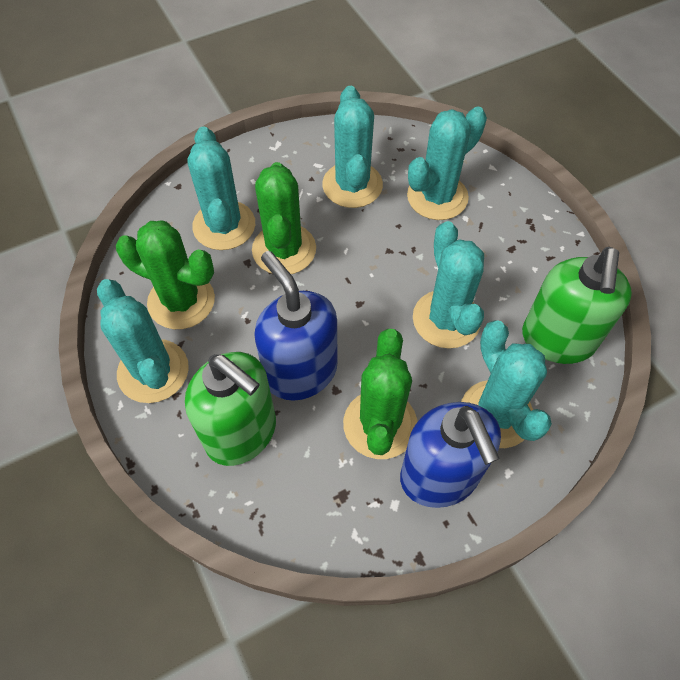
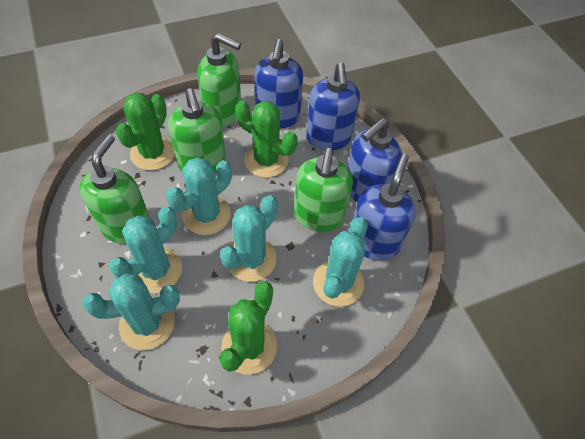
blue soap dispenser: [254,251,338,401] [400,402,501,508] = 2 -> [255,39,303,128] [306,62,360,150] [347,118,402,202] [353,154,416,261] = 4
green soap dispenser: [185,352,276,466] [522,247,632,364] = 2 -> [79,134,151,245] [168,88,226,173] [197,33,241,127] [294,147,353,232] = 4
turquoise cactus: [97,279,189,403] [188,126,255,250] [322,86,383,208] [407,106,487,220] [413,221,484,349] [461,320,552,448] = 6 -> [83,273,180,350] [110,206,183,293] [166,157,232,235] [220,195,278,282] [313,217,368,307] = 5

